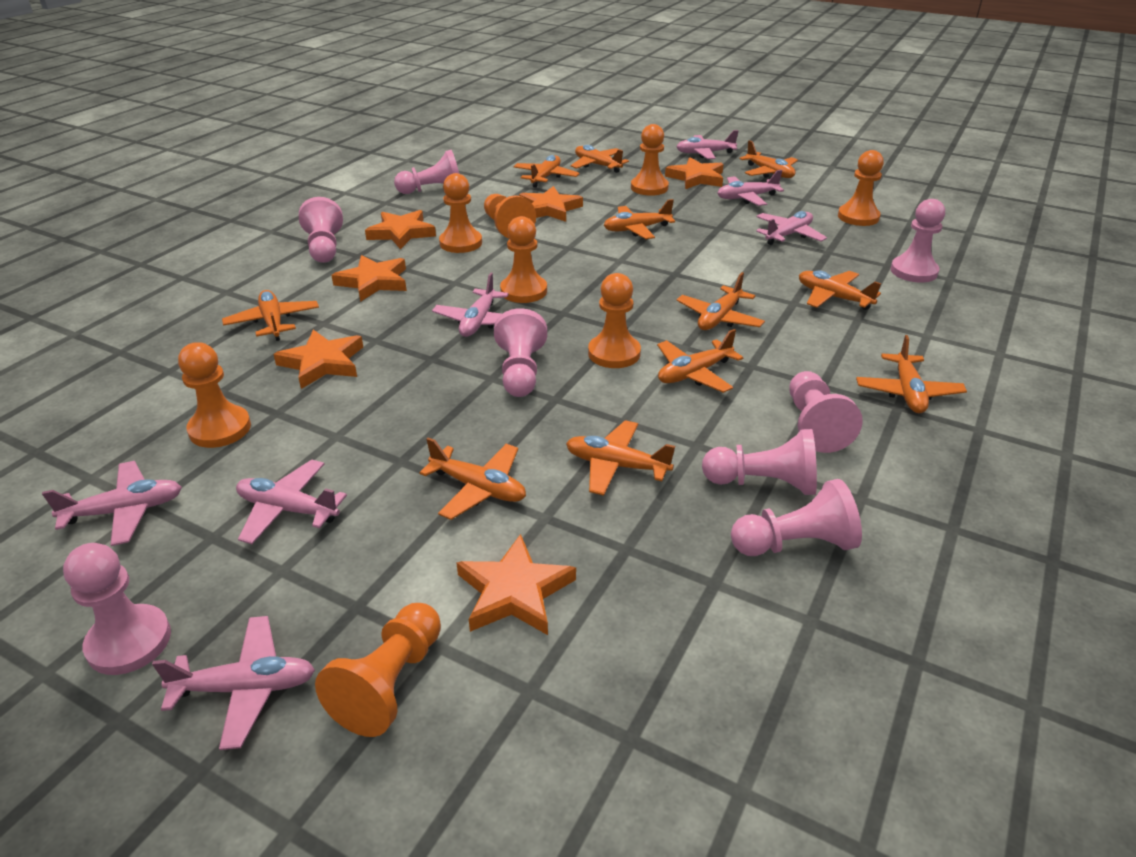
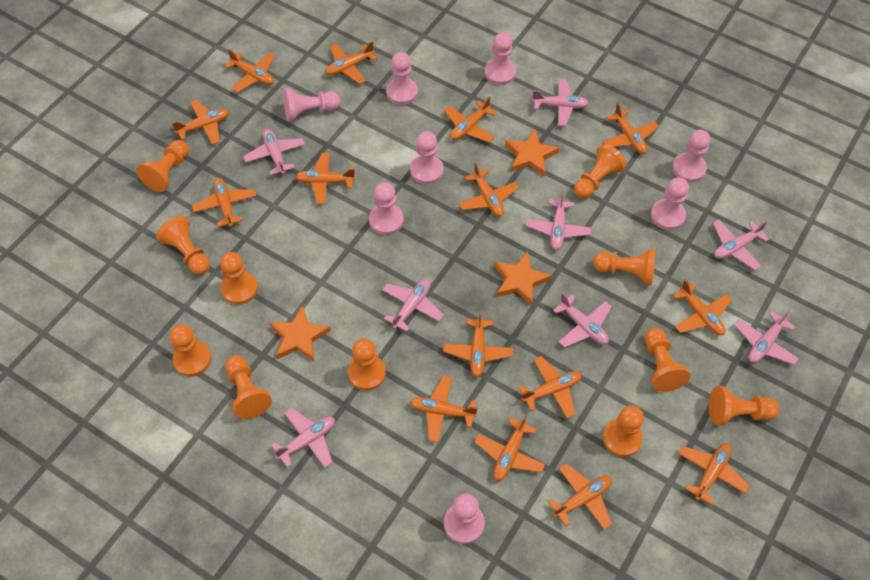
orange pawn: [178,342,251,448] [315,603,441,737] [439,173,482,253] [484,194,536,238] [500,216,547,303] [588,273,641,368] [631,124,669,196] [838,150,884,226] = 8 -> [137,140,189,192] [156,216,210,275] [170,324,211,377] [220,252,258,305] [225,355,272,419] [348,338,386,391] [574,144,627,199] [593,249,656,285] [602,405,644,457] [644,328,691,392] [709,386,780,425] = 11
orange plane: [222,290,319,341] [419,437,526,520] [513,155,580,188] [566,420,675,496] [571,145,629,173] [604,199,675,239] [657,329,744,393] [677,272,765,330] [739,140,798,178] [799,271,881,310] [856,335,967,413] = 11 -> [172,100,229,145] [192,178,256,227] [224,49,275,92] [296,153,356,204] [325,41,377,84] [410,376,478,443] [443,311,513,377] [444,96,497,143] [459,163,519,217] [474,415,545,481] [518,356,582,419] [548,463,612,530] [603,103,659,154] [673,280,732,336] [678,443,750,505] = 15
orange star: [273,330,363,389] [331,255,407,302] [365,210,436,249] [456,534,576,635] [519,186,583,222] [665,157,724,189] = 6 -> [270,306,331,362] [494,252,552,306] [505,129,559,177] = 3
pink plane: [42,461,182,546] [152,616,315,750] [236,459,347,544] [432,273,509,337] [676,130,739,159] [717,170,784,206] [756,211,827,245] = 7 -> [243,129,305,175] [271,408,335,468] [382,279,444,332] [526,191,591,250] [532,79,589,126] [553,293,612,347] [713,220,769,270] [734,310,799,365] = 8

